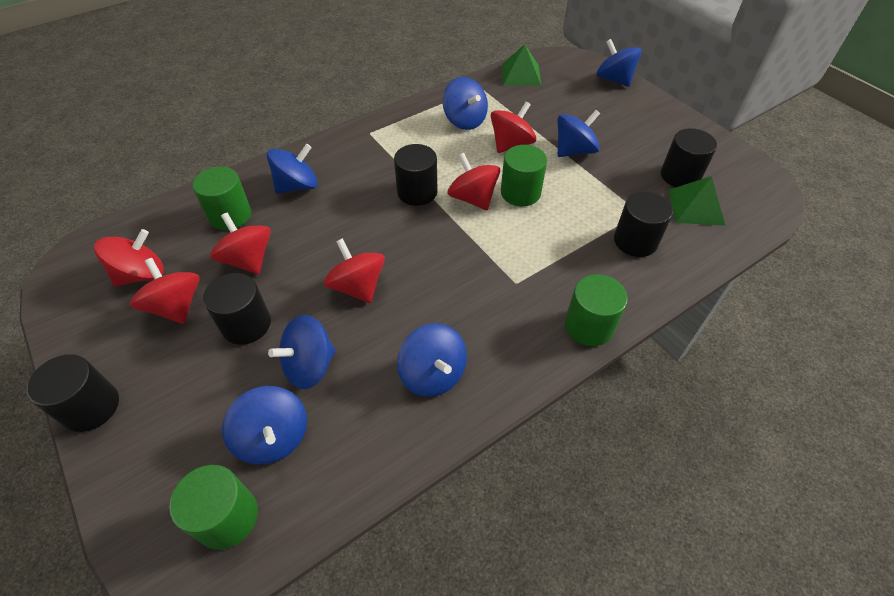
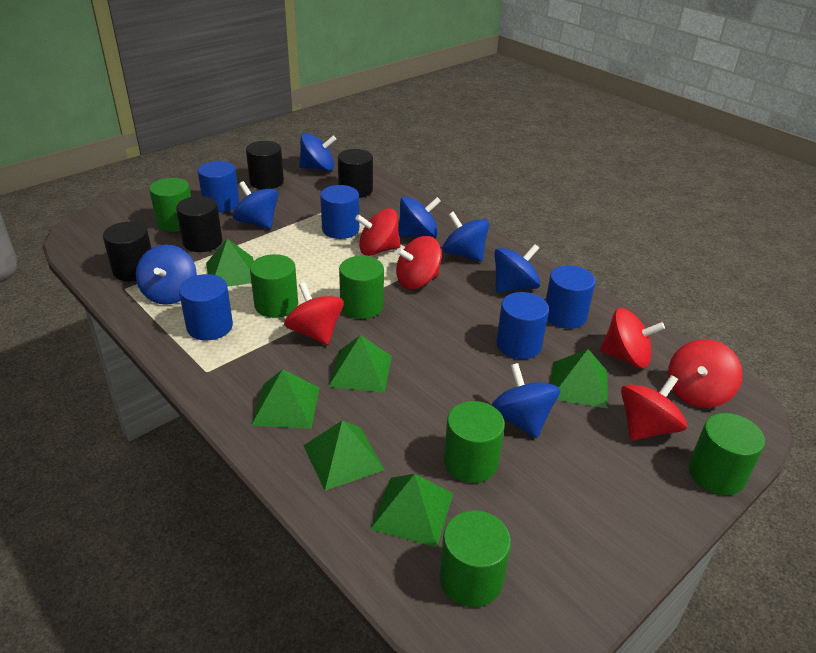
black cylinder: [27,354,119,432] [203,273,271,345] [394,144,438,206] [614,191,673,257] [661,128,717,187] = 5 -> [103,222,151,281] [176,196,222,252] [246,141,284,189] [338,149,373,198] = 4
blue cylinder: none = 0 -> [179,274,233,341] [198,161,239,212] [320,185,359,239] [496,292,549,359] [545,265,596,329] = 5
green cylinder: [169,465,258,550] [193,167,251,230] [501,145,547,206] [565,274,628,346] = 4 -> [149,178,191,232] [250,254,298,318] [339,256,384,319] [439,510,511,607] [444,401,505,483] [689,413,765,495] = 6
green pyramid: [502,44,541,86] [669,176,725,226] = 2 -> [206,239,254,287] [251,369,320,429] [303,420,385,491] [328,335,392,393] [370,474,453,547] [551,349,608,409] = 6

